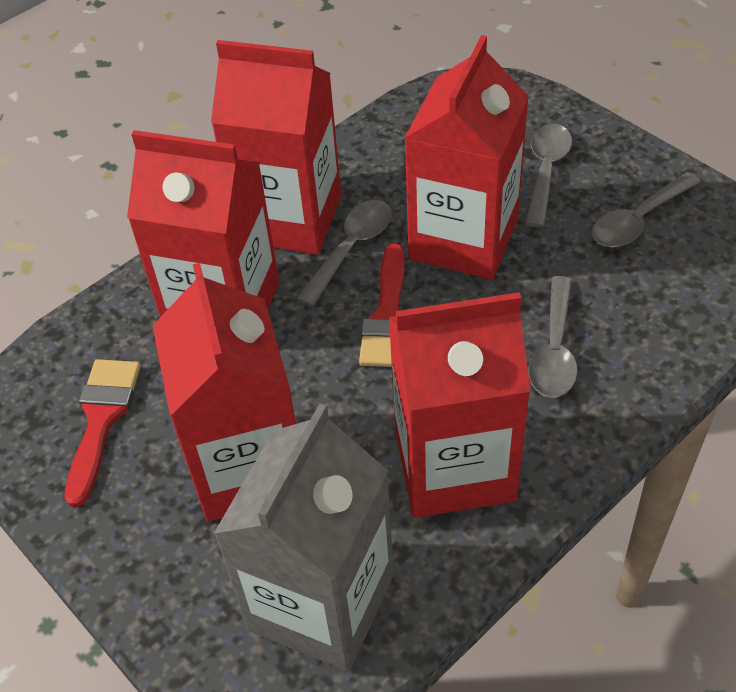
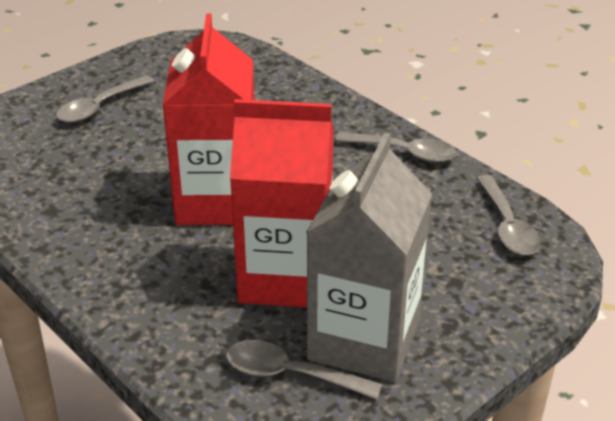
red brush: [65,359,141,507] [359,244,405,367] = 2 -> none = 0
red carton: [127,130,279,317] [153,263,296,521] [211,40,341,255] [389,292,531,518] [405,35,529,280] = 5 -> [163,13,255,225] [230,99,334,308] = 2

